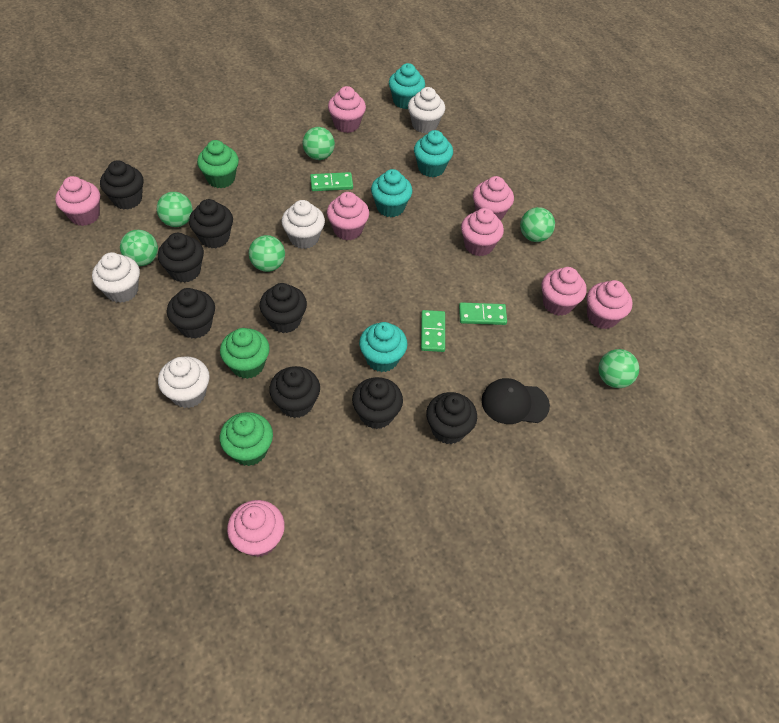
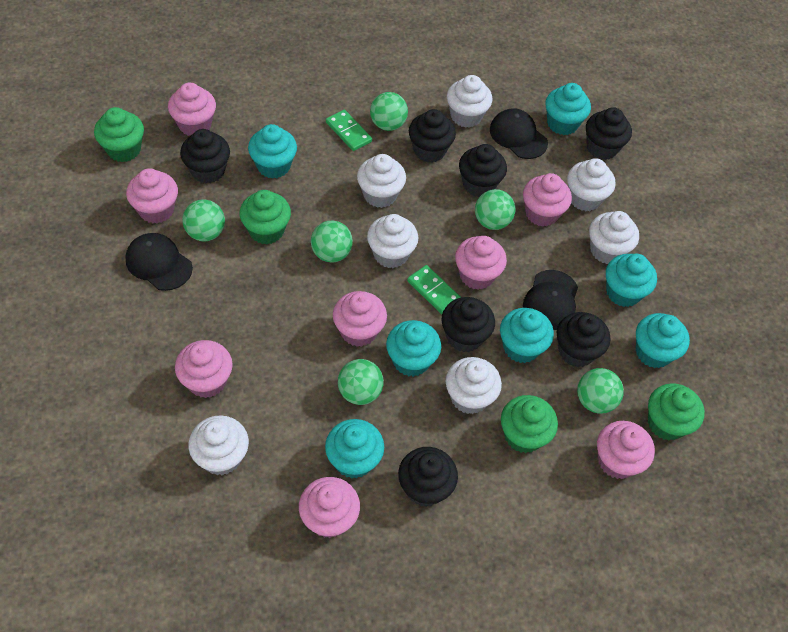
black cap: [482,378,550,424] = 1 -> [125,233,193,291] [490,108,548,159] [523,270,578,330] = 3
black cupcake: [100,160,144,210] [158,233,204,283] [167,288,215,339] [189,199,233,248] [260,283,307,333] [269,366,320,418] [352,377,403,429] [426,392,477,444] = 8 -> [180,129,230,183] [398,447,458,507] [409,109,456,162] [441,297,495,352] [459,144,507,197] [557,312,610,367] [586,107,632,160] = 7
green cupcake: [197,140,239,188] [220,328,270,379] [220,412,273,466] = 3 -> [94,107,144,162] [240,190,291,244] [501,395,558,453] [648,383,705,440] = 4
green domino: [310,172,353,191] [421,310,445,352] [459,302,507,325] = 3 -> [326,110,372,151] [407,265,461,314] = 2
turquoise cupcake: [359,322,408,372] [371,169,413,217] [389,63,425,109] [414,130,453,177] = 4 -> [248,124,297,179] [325,419,384,479] [386,320,441,377] [500,308,554,363] [545,83,591,135] [606,254,657,307] [636,313,690,368] = 7
white cupcake: [92,252,140,303] [158,356,210,408] [282,200,325,249] [408,87,445,133] = 4 -> [188,415,249,476] [357,154,406,208] [367,214,418,268] [446,357,502,414] [447,75,492,128] [567,158,615,211] [589,211,639,264] = 7

